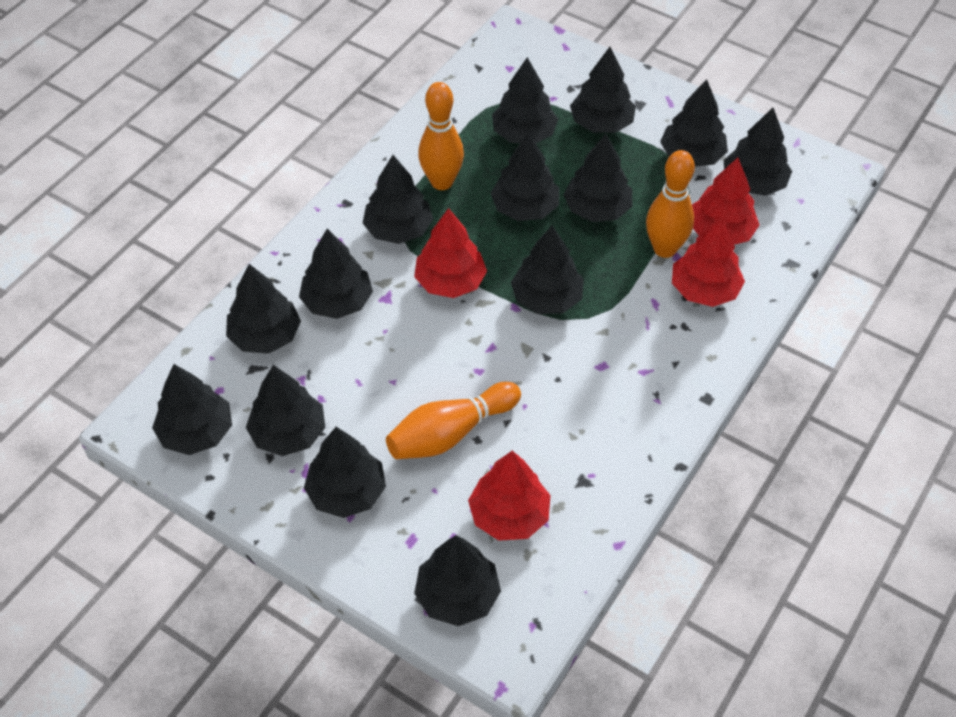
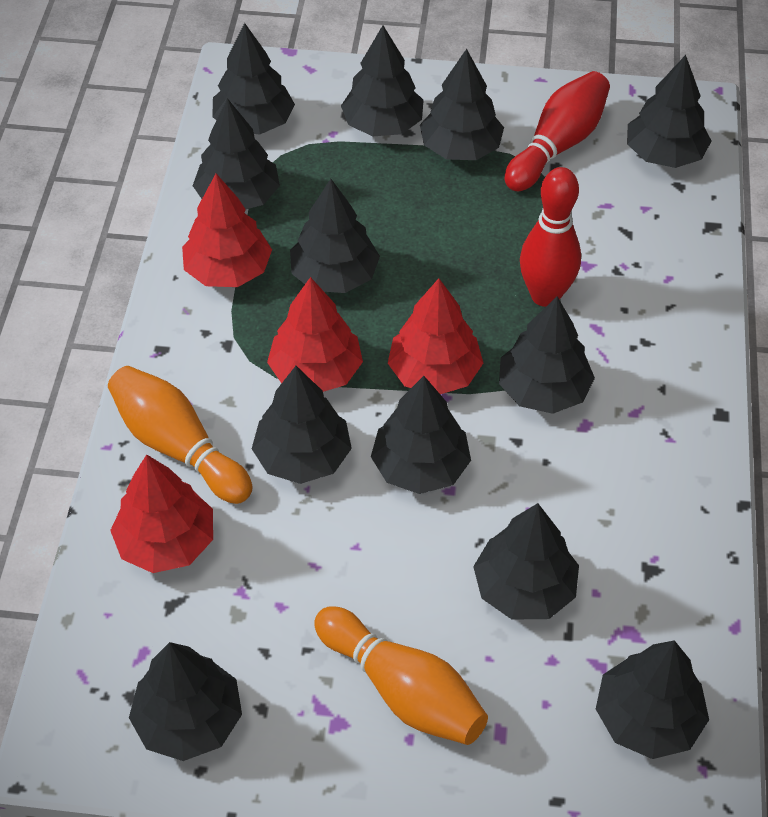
black tree: [152,364,232,455] [226,264,301,354] [246,365,325,456] [299,229,373,319] [304,427,386,518] [363,155,433,244] [414,535,501,626] [490,132,559,221] [492,57,558,143] [511,226,584,314] [563,134,632,222] [570,47,636,133] [660,79,728,167] [724,107,792,196] = 14 -> [129,642,242,761] [193,98,280,209] [212,23,295,134] [252,366,352,484] [290,179,380,293] [341,25,424,136] [371,376,471,494] [420,49,504,160] [473,503,579,620] [499,297,595,414] [596,640,709,759] [627,55,711,168] = 12
orange bowling pin: [386,382,521,459] [418,82,464,190] [646,150,695,258] = 3 -> [108,366,252,504] [314,606,488,745] = 2
red bowling pin: none = 0 -> [505,71,610,191] [520,167,581,307] = 2

